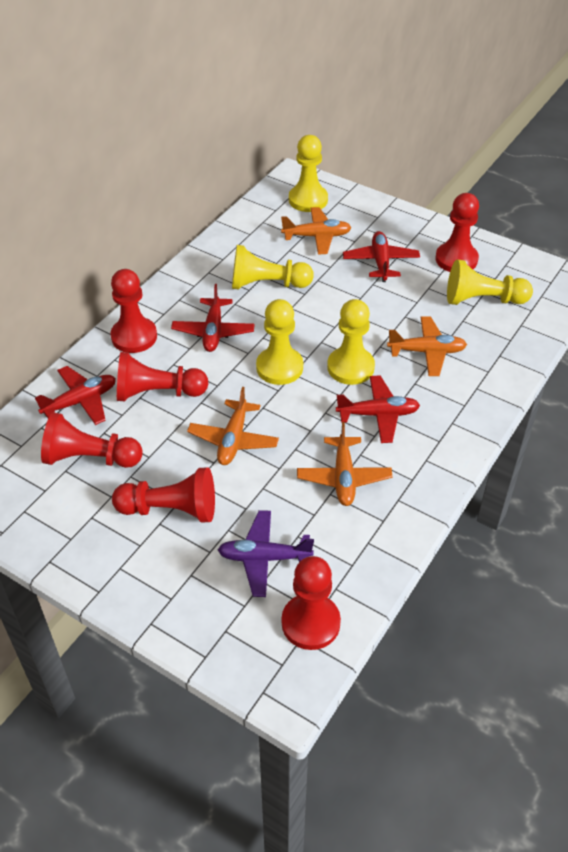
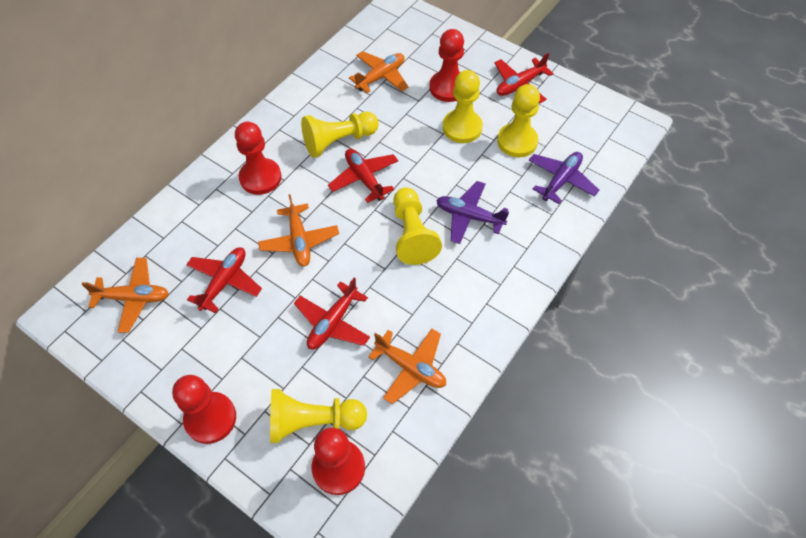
purple plane: [218,510,314,597] = 1 -> [436,181,509,244] [529,152,599,204] = 2
red pawn: [41,412,143,468] [110,269,157,353] [112,467,215,523] [117,352,209,401] [282,556,341,650] [436,193,479,272] = 6 -> [172,375,236,444] [235,122,282,195] [312,428,365,495] [429,29,464,102] = 4

